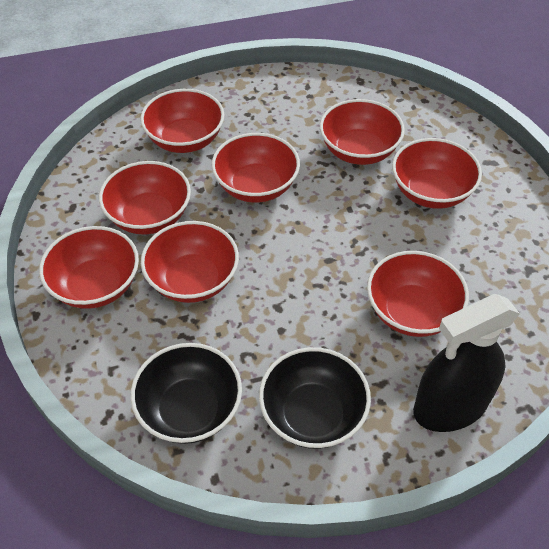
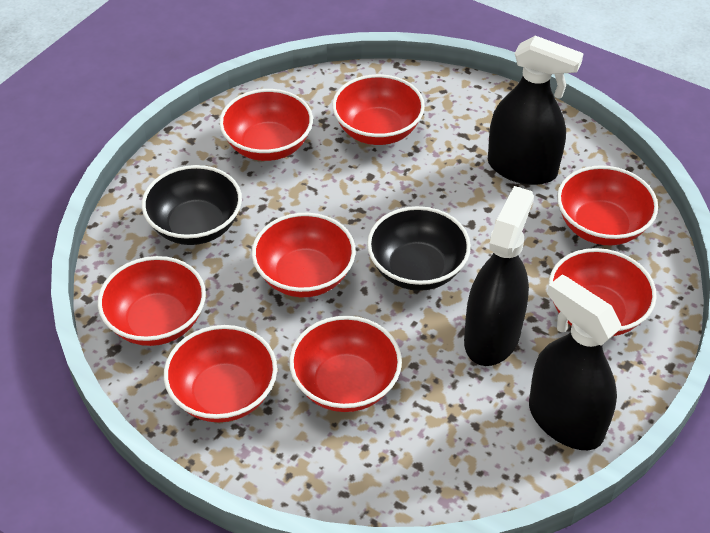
black spray bottle: [413,294,520,432] = 1 -> [464,186,534,366] [488,36,584,185] [529,275,622,450] = 3

